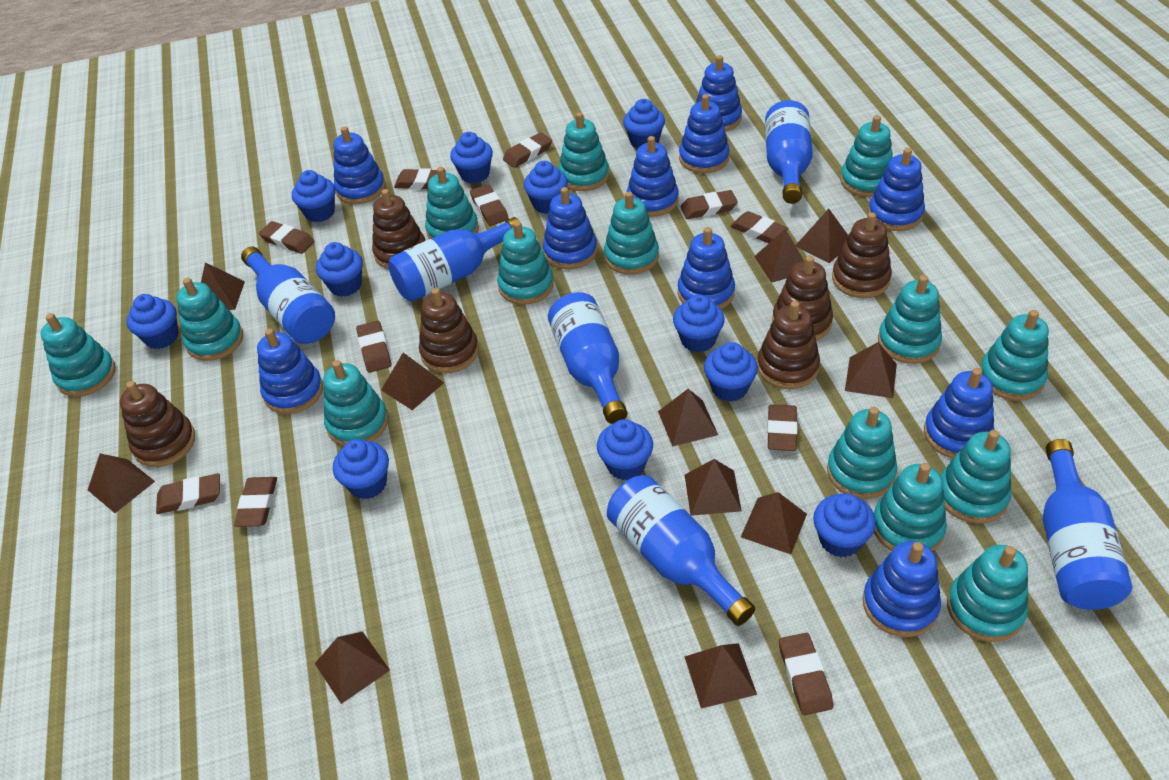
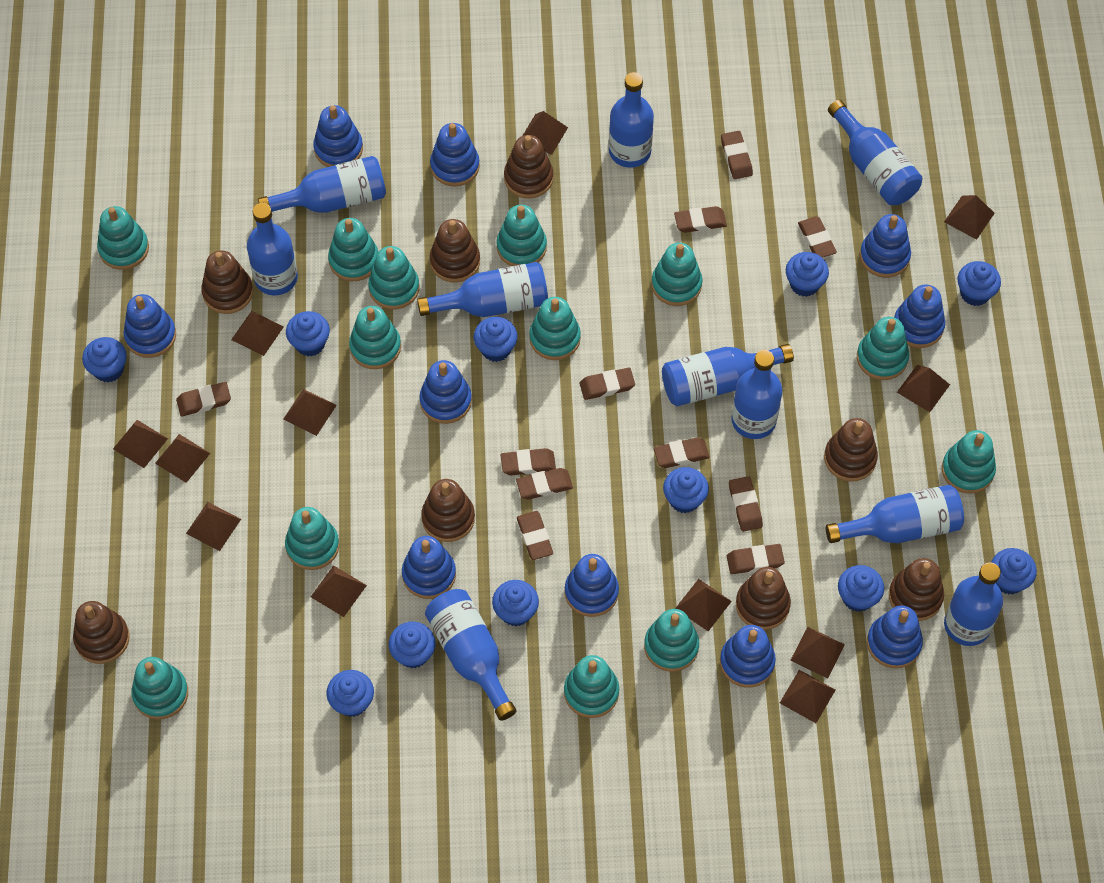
blue bottle: [241,247,335,344] [388,217,520,302] [548,292,628,424] [607,475,755,626] [765,100,813,204] [1043,439,1133,610] = 6 -> [247,203,298,296] [258,156,386,213] [417,262,548,317] [425,589,516,721] [609,72,654,168] [662,344,794,406] [731,350,782,439] [826,485,964,543] [828,100,923,205] [944,563,1003,646] = 10
brown pyramid: [88,453,155,513] [201,262,245,310] [314,631,390,704] [381,353,444,410] [658,389,718,447] [684,643,757,709] [685,459,742,516] [741,492,807,554] [754,229,804,283] [795,209,848,264] [845,342,897,398] = 11 -> [113,420,168,468] [155,434,210,483] [186,502,241,551] [231,311,284,356] [283,389,337,436] [311,565,367,617] [522,111,568,155] [675,579,732,631] [780,670,835,723] [790,627,845,679] [897,365,950,412] [944,195,995,240] = 12
brown stacking toy: [120,381,195,467] [372,189,425,269] [419,288,479,373] [757,301,820,389] [772,256,833,341] [832,212,892,298] = 6 -> [73,601,130,664] [201,250,253,314] [421,479,475,542] [430,219,480,283] [504,135,553,199] [736,567,791,630] [824,418,878,482] [889,558,944,621] = 8
turquoise stacking toy: [41,313,116,397] [177,278,243,361] [323,360,388,446] [425,167,479,239] [497,221,554,305] [559,112,609,191] [604,192,659,275] [827,407,897,499] [840,115,893,197] [874,463,947,551] [878,275,942,364] [941,430,1011,524] [947,545,1028,642] [980,310,1049,401] = 14 -> [97,206,149,270] [132,657,188,720] [285,507,339,570] [328,218,378,281] [349,306,401,369] [368,246,419,310] [497,205,547,266] [529,297,581,360] [564,655,619,718] [644,609,699,672] [651,243,702,306] [857,317,909,380] [942,430,996,494] = 13

